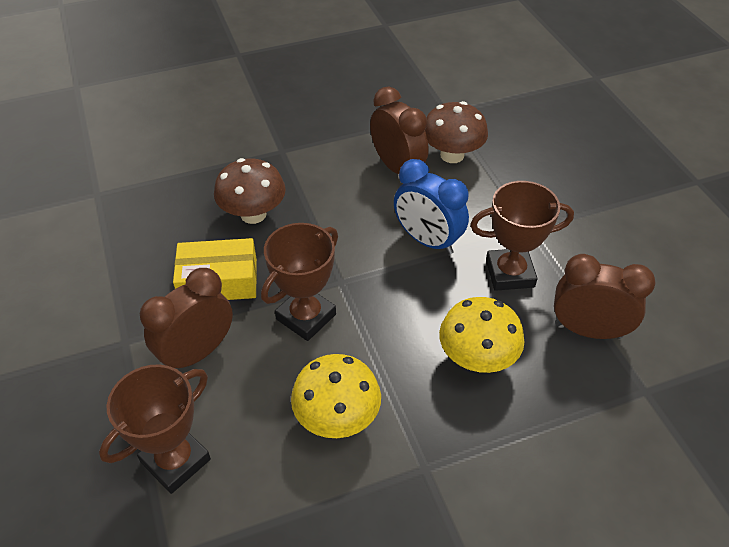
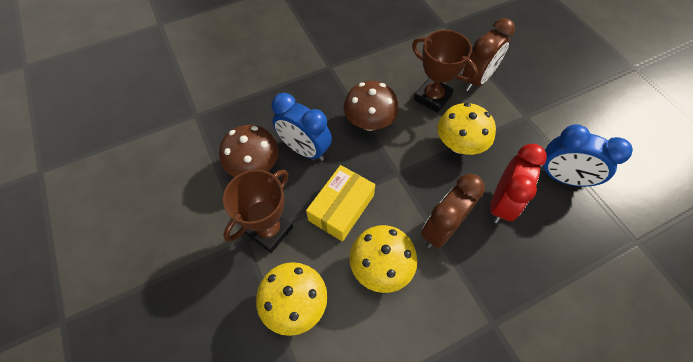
blue clock: [394,159,469,255] = 1 -> [271,93,332,161] [540,124,633,187] = 2
brown clock: [140,268,233,369] [370,87,429,174] [554,254,656,339] = 3 -> [421,174,485,248] [463,18,515,91] = 2
brown trophy: [99,364,211,494] [261,223,338,341] [470,181,574,291] = 3 -> [223,170,293,253] [412,30,478,113] = 2
red clock: none = 0 -> [490,144,547,223] = 1
yellow mushroom: [291,354,381,438] [439,297,524,373] = 2 -> [256,262,328,336] [350,225,418,293] [437,103,496,155] = 3

